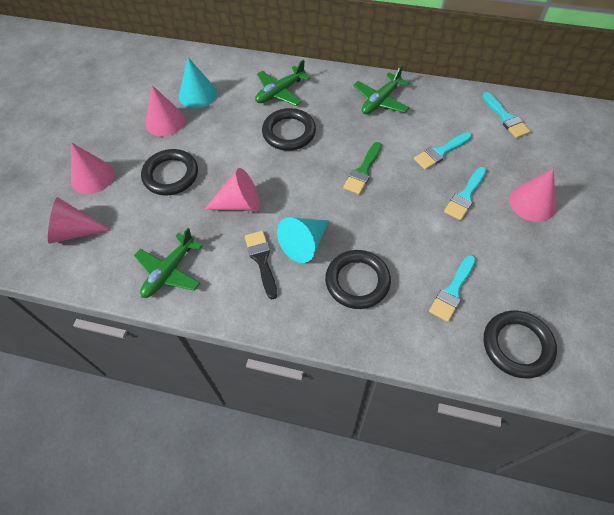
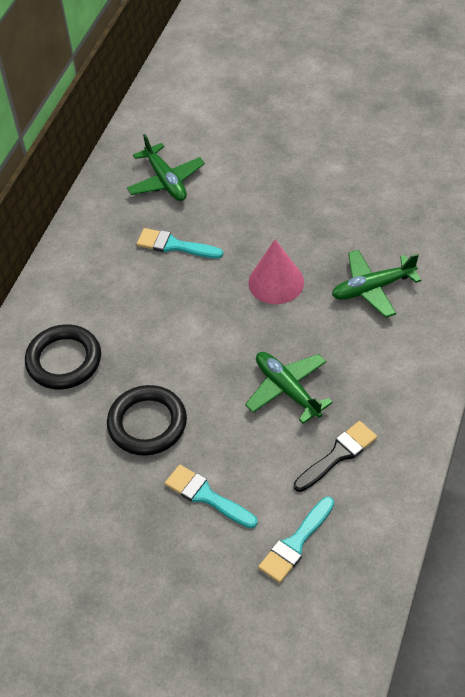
black ring: [141,149,198,196] [262,108,316,151] [325,250,391,309] [484,310,557,378] = 4 -> [25,324,101,389] [107,385,187,456] = 2
green brush: [343,142,382,194] = 1 -> none = 0
pink cone: [48,197,111,244] [71,142,114,194] [145,85,185,137] [204,168,260,211] [509,168,556,222] = 5 -> [248,240,304,304] = 1
turquoise brush: [414,132,472,170] [429,255,476,322] [444,167,486,220] [482,92,531,138] = 4 -> [137,228,223,259] [165,465,257,528] [258,497,334,583] = 3
turquoise cone: [179,57,217,108] [277,217,329,263] = 2 -> none = 0

